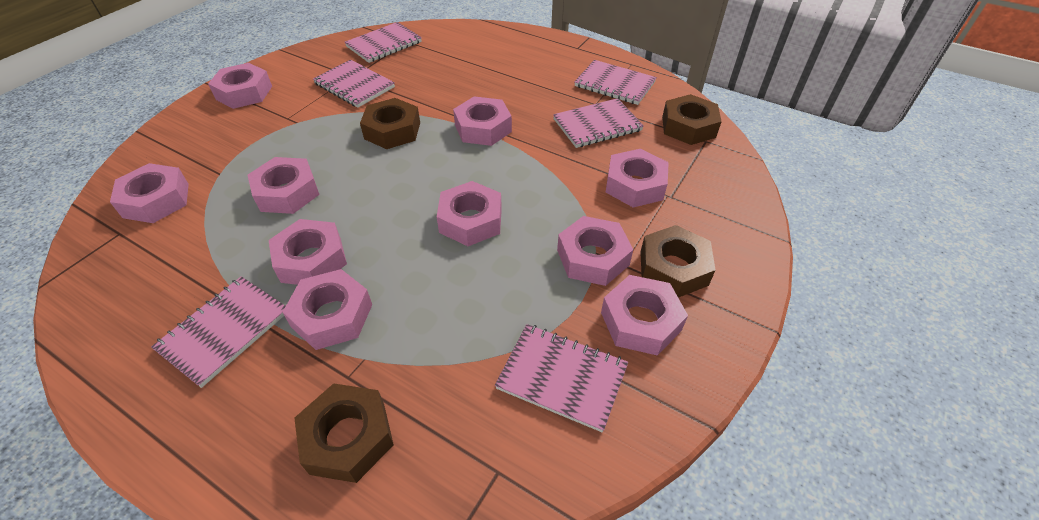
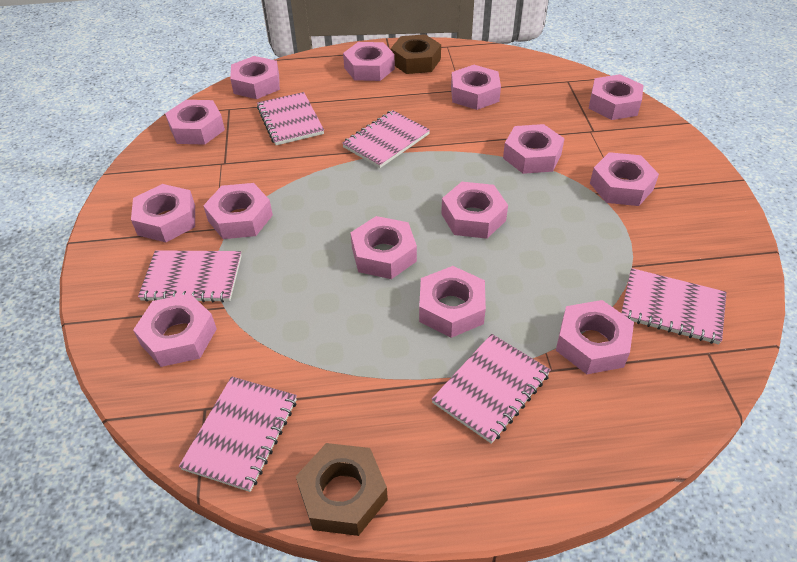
brown nut: [294,383,394,483] [360,98,420,149] [640,225,715,298] [662,94,722,145] = 4 -> [296,443,388,536] [391,34,441,74] = 2
pink nut: [110,163,189,223] [208,63,272,109] [248,157,320,214] [269,219,347,285] [282,269,372,350] [437,181,502,246] [453,96,512,146] [557,216,633,286] [601,275,688,356] [606,149,669,207] = 10 -> [131,184,195,242] [133,294,217,367] [165,100,225,145] [203,183,273,239] [230,56,280,99] [343,42,395,81] [350,216,417,279] [419,266,486,338] [441,182,508,239] [451,65,501,110] [503,124,565,174] [556,300,634,374] [588,74,643,120] [590,152,659,206] = 14

